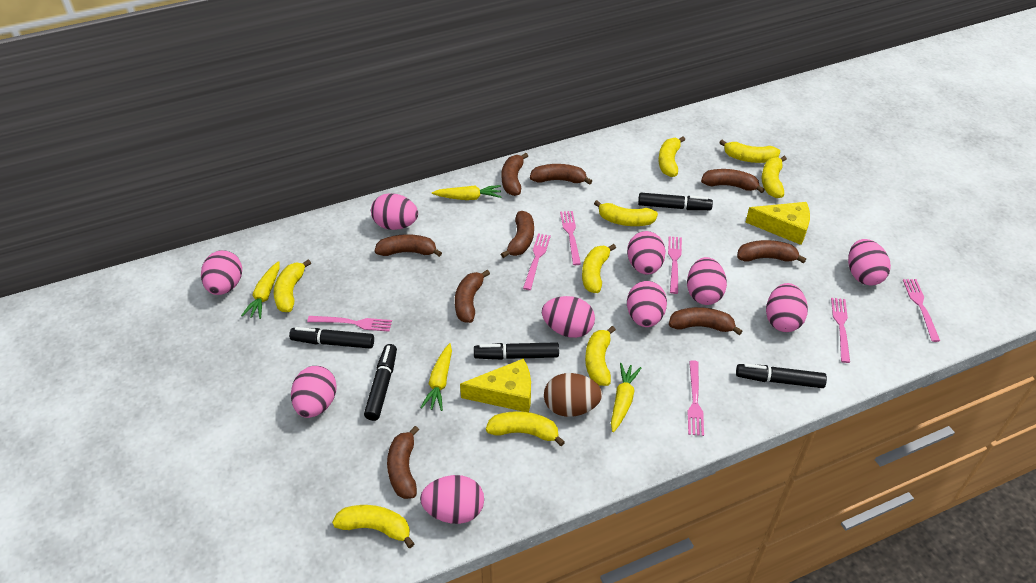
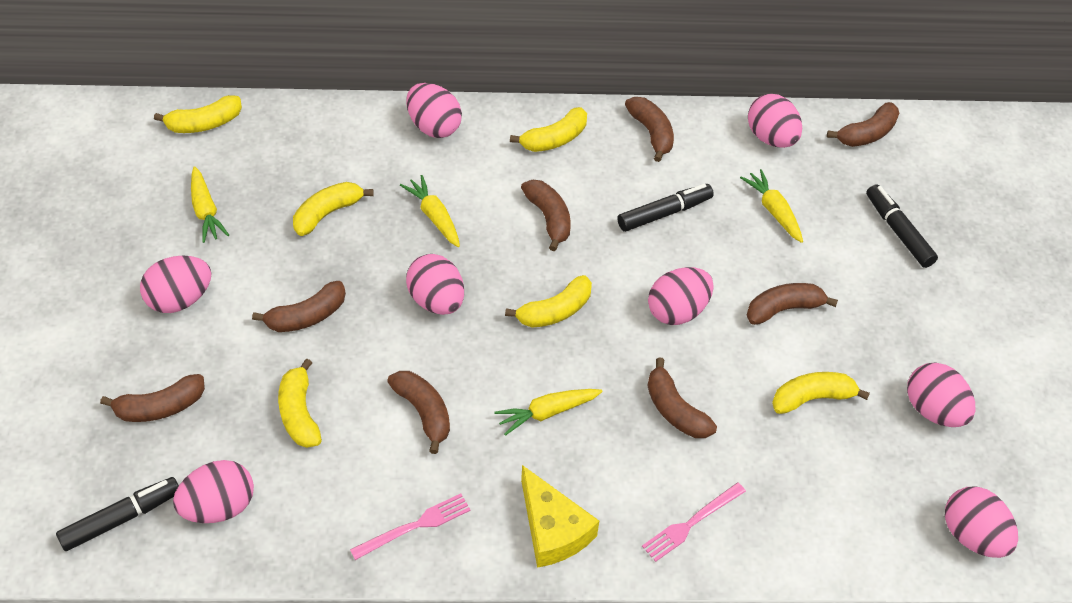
black marker: [289,327,374,349] [364,344,397,421] [474,342,559,360] [638,193,713,210] [736,364,827,388] = 5 -> [56,477,179,551] [617,184,714,232] [866,184,938,268] = 3
brown banana: [374,234,442,257] [387,426,419,499] [455,270,490,323] [501,211,534,258] [502,153,528,196] [530,164,592,185] [669,307,742,335] [701,169,765,193] [737,240,806,263] = 9 -> [100,374,205,422] [252,281,346,332] [387,371,450,454] [521,180,571,251] [625,97,674,162] [647,357,717,438] [746,283,838,325] [827,102,899,147] = 8
brown egg: [544,373,602,417] = 1 -> none = 0
pink egg: [201,250,242,295] [291,366,337,418] [371,193,418,230] [420,475,484,524] [542,296,595,338] [627,231,666,275] [627,281,667,327] [687,257,727,305] [766,283,808,332] [848,239,891,286] = 10 -> [140,255,211,313] [173,460,254,523] [406,83,462,138] [406,254,464,315] [648,267,714,325] [748,94,802,148] [907,362,975,427] [945,487,1018,558] = 8
pink fork: [307,316,392,332] [523,233,551,290] [560,211,581,265] [668,236,682,294] [688,360,704,436] [831,298,850,363] [903,279,940,342] = 7 -> [350,494,471,560] [642,482,746,562] = 2
yellow banana: [274,259,311,312] [332,505,415,548] [486,411,565,446] [582,244,616,293] [585,326,616,386] [594,200,658,226] [659,137,685,177] [719,140,780,163] [762,156,787,198] = 9 -> [154,95,242,133] [278,358,322,448] [293,182,374,236] [505,275,592,328] [510,107,587,152] [772,372,870,414] = 6
yellow cheese: [460,359,531,412] [746,202,810,245] = 2 -> [521,465,599,568] = 1

